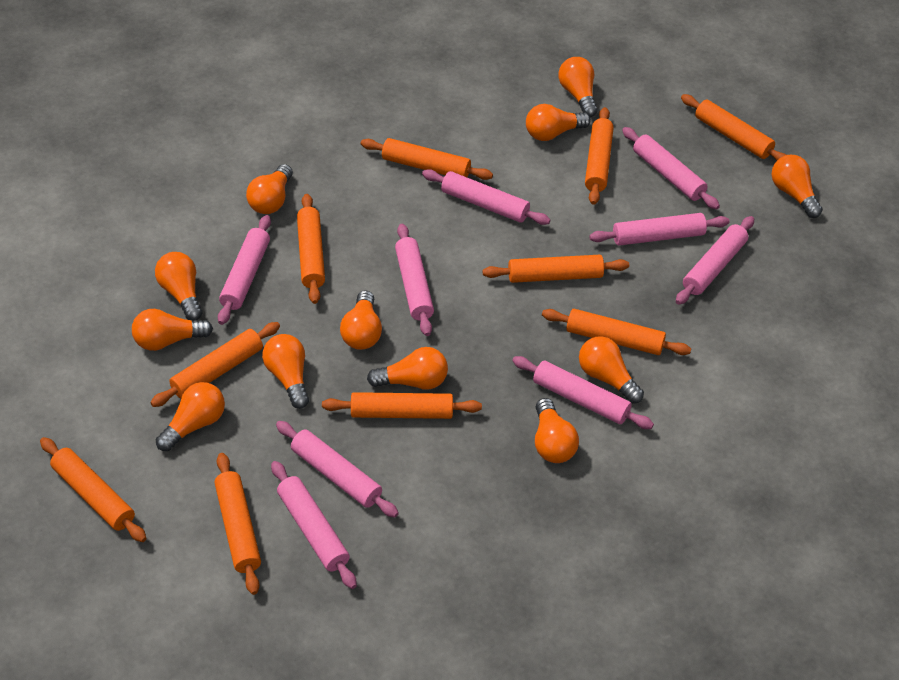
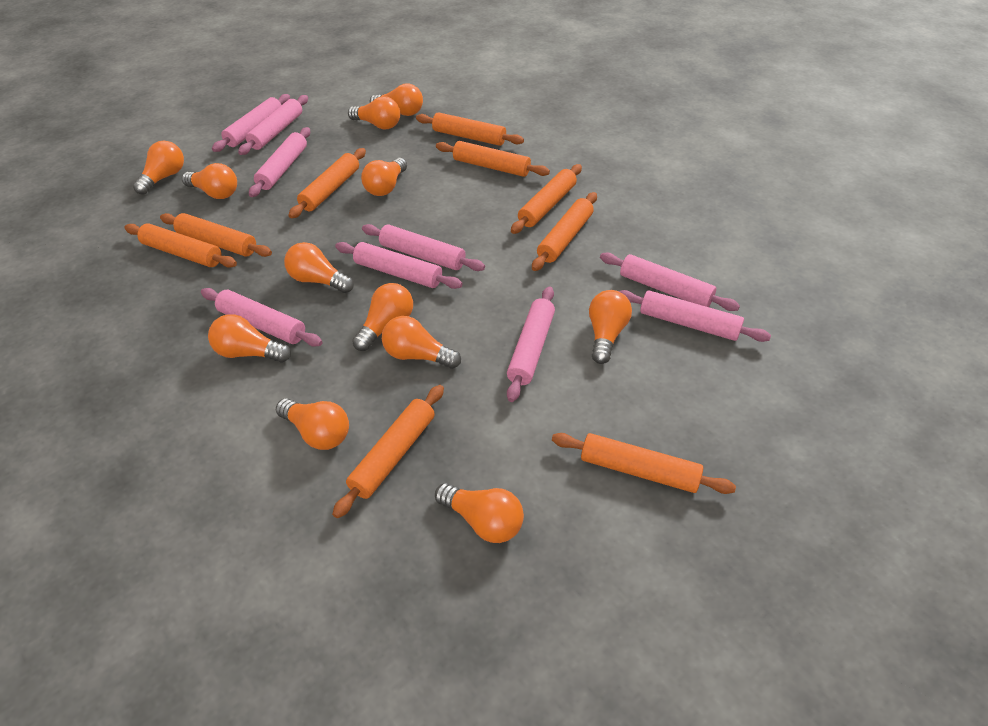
orange rolling pin: [40,437,147,542] [150,322,280,407] [215,453,261,595] [297,194,325,304] [322,392,482,419] [361,138,493,180] [482,255,629,283] [542,309,691,355] [585,107,614,205] [681,94,786,161] = 10 -> [124,223,237,268] [160,213,272,257] [288,148,366,218] [332,385,444,518] [416,112,524,146] [436,141,550,177] [511,164,582,234] [532,192,597,271] [552,433,736,494] = 9

